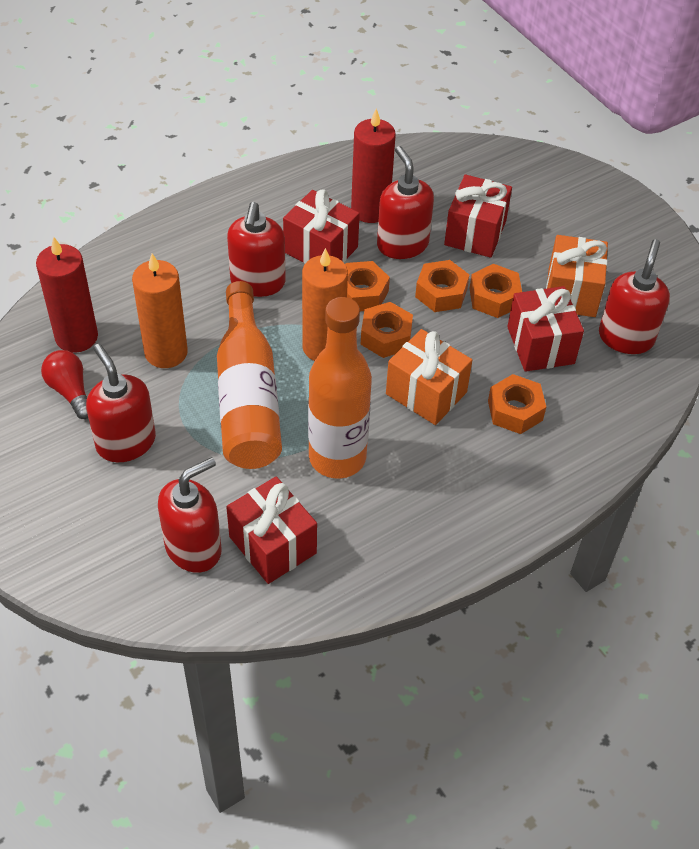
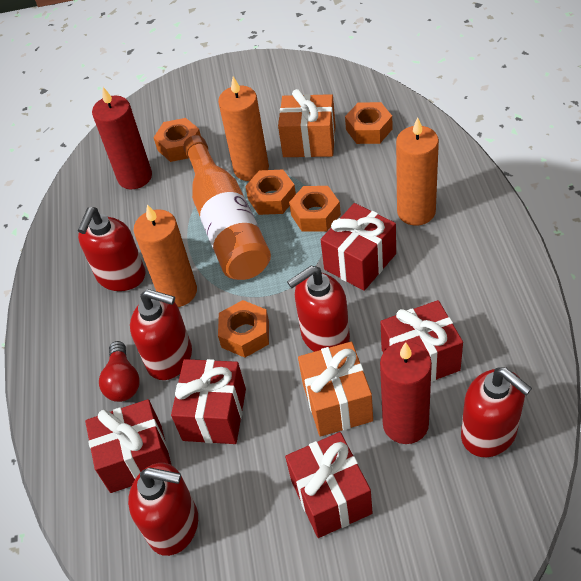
orange bottle: [217,281,282,469] [308,297,372,479] = 2 -> [183,135,271,280] = 1
orange candle: [132,253,188,368] [302,248,348,361] = 2 -> [134,204,197,307] [218,77,269,181] [396,117,439,226] = 3
red gift: [226,476,317,584] [283,189,360,264] [444,174,512,258] [507,286,584,372] = 4 -> [85,399,171,493] [171,359,246,444] [285,432,373,538] [321,203,396,291] [380,300,463,382] = 5

